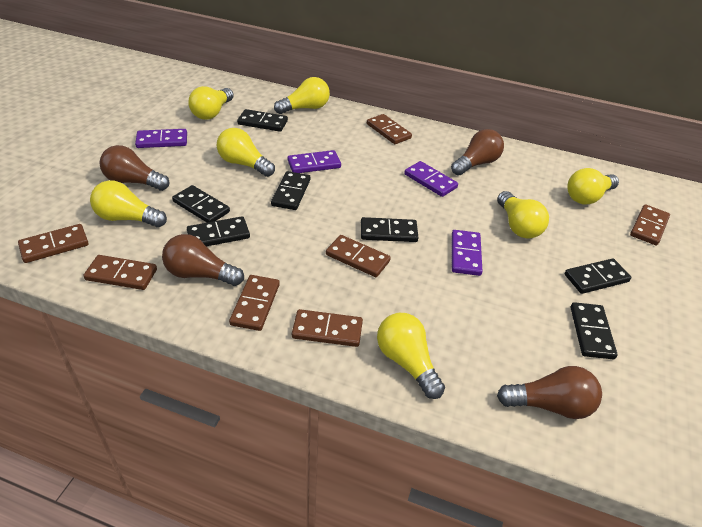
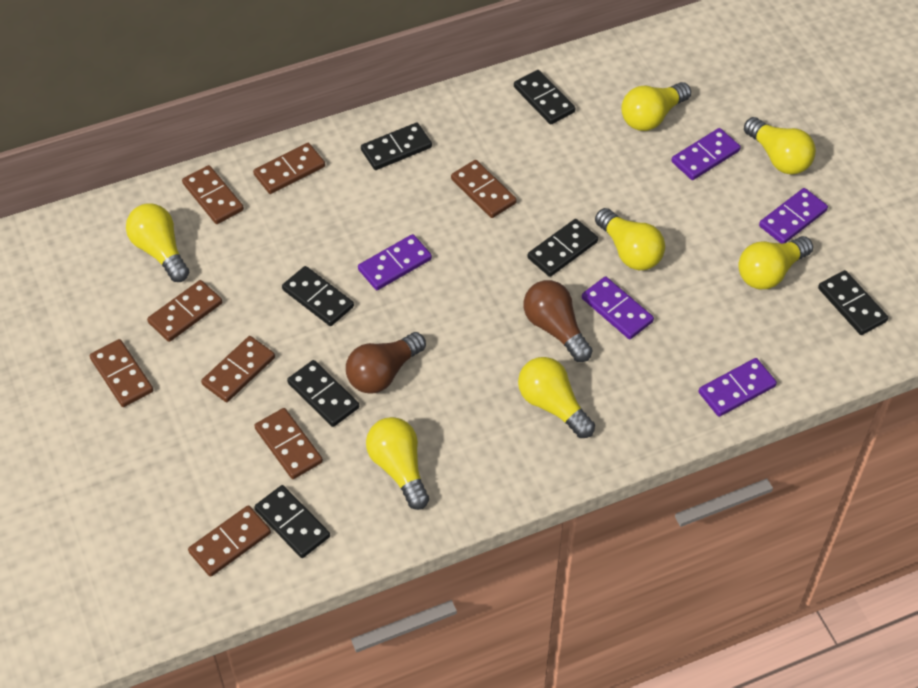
brown domino: [18,224,89,263] [83,255,157,290] [229,275,280,331] [292,309,363,347] [326,235,391,277] [367,114,412,144] [630,204,670,246] = 7 -> [90,339,153,407] [147,280,222,342] [182,165,244,224] [188,505,271,577] [201,336,275,402] [253,143,325,194] [254,408,323,479] [451,160,517,218] = 8
brown light bulb: [100,145,170,191] [162,234,244,286] [451,129,504,175] [497,366,602,419] = 4 -> [346,332,426,394] [523,280,592,362] = 2
purple domino: [135,129,187,148] [288,150,341,173] [404,161,458,197] [452,230,483,276] = 4 -> [358,234,432,290] [582,276,654,339] [672,128,741,180] [699,358,777,417] [759,188,828,243] = 5

